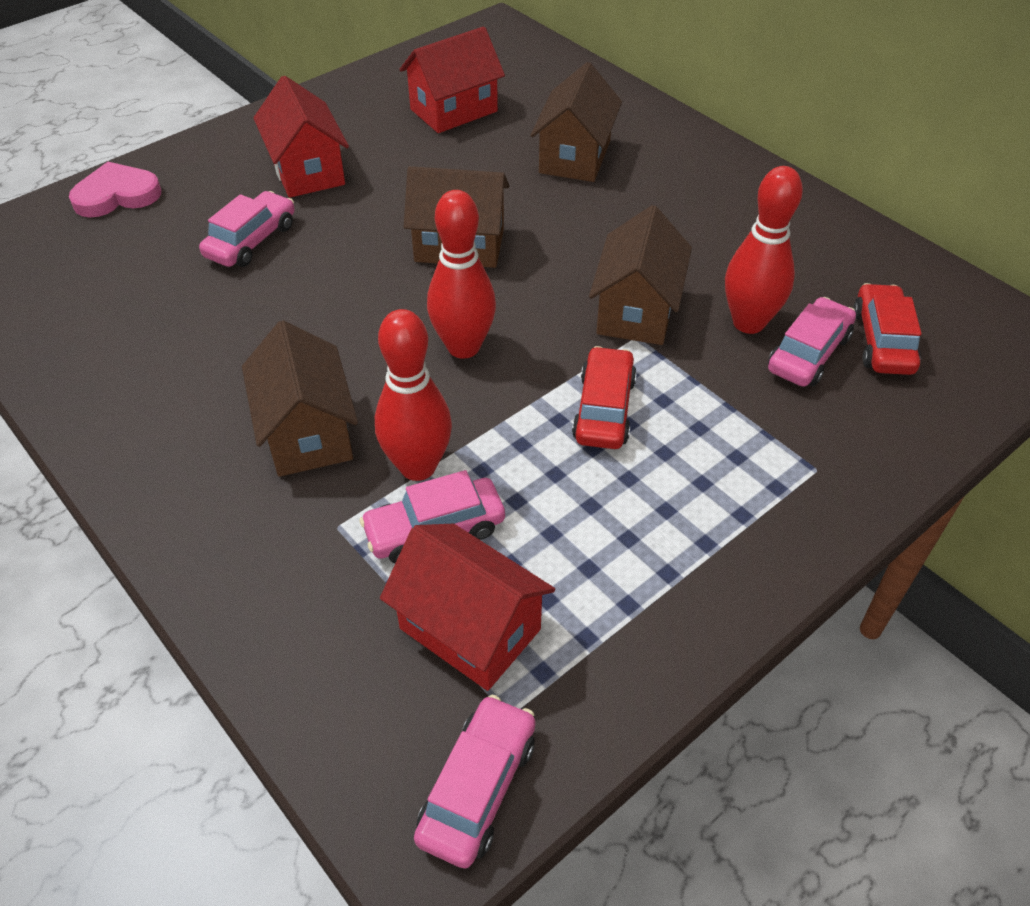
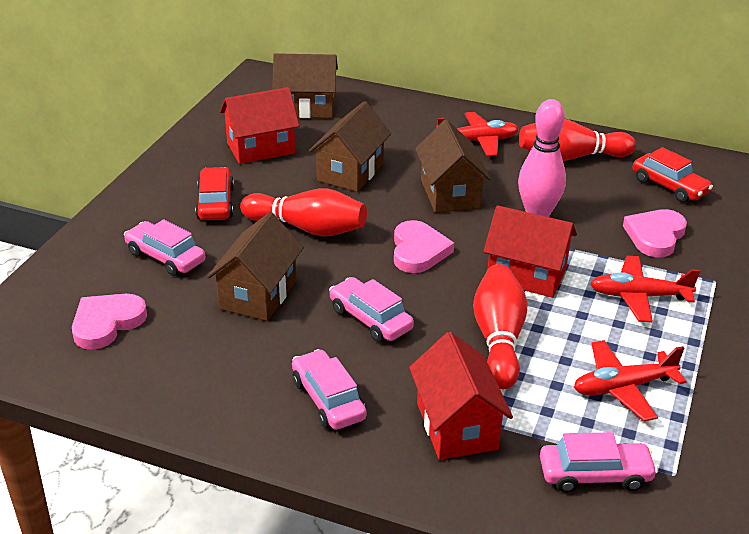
pink bowling pin: none = 0 -> [518,99,566,217] = 1
pink heart: [69,162,161,218] = 1 -> [72,294,147,350] [394,220,454,273] [623,209,687,257] = 3
red plane: none = 0 -> [436,112,519,157] [574,340,687,421] [590,256,700,322] = 3

